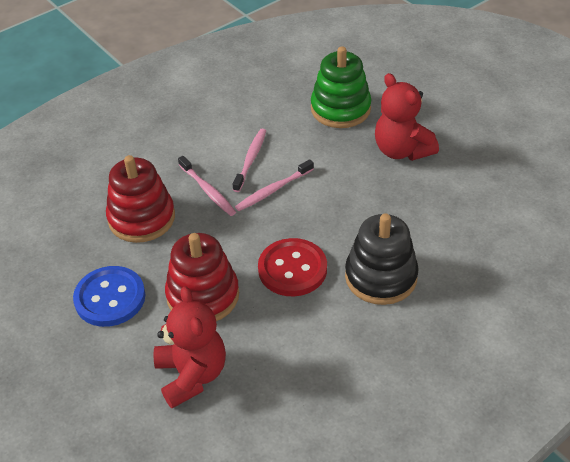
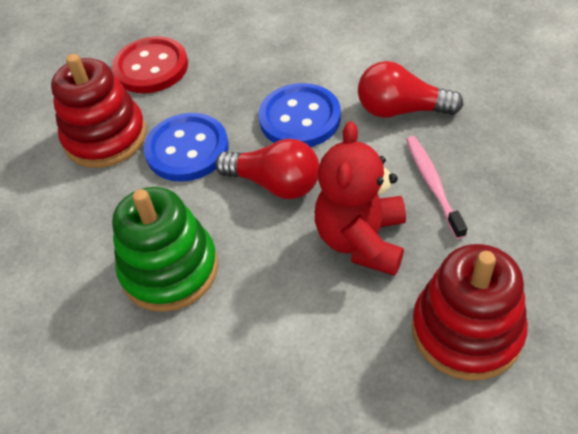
black stacking toy: [345,213,419,305] = 1 -> none = 0
blue button: [73,266,145,327] = 1 -> [144,113,229,182] [259,83,341,147] = 2
pink toothbrush: [178,156,236,216] [233,129,266,192] [235,159,314,211] = 3 -> [406,136,468,239] = 1
red light bulb: none = 0 -> [215,139,319,199] [358,61,463,118] = 2
red teddy bear: [154,286,226,408] [375,73,439,161] = 2 -> [315,121,406,276] = 1

